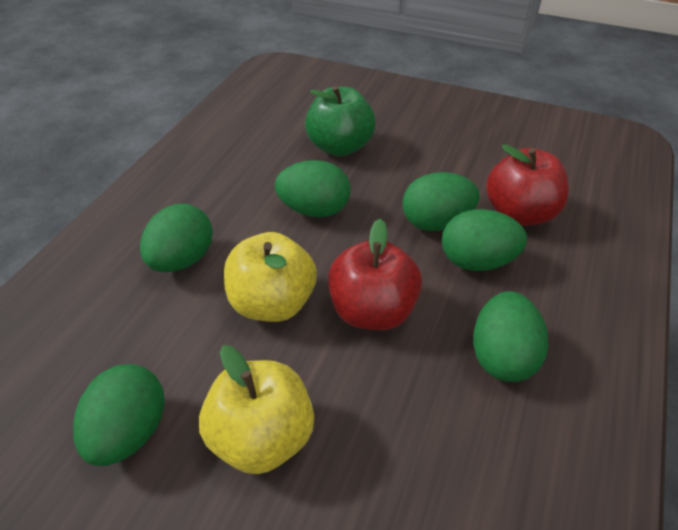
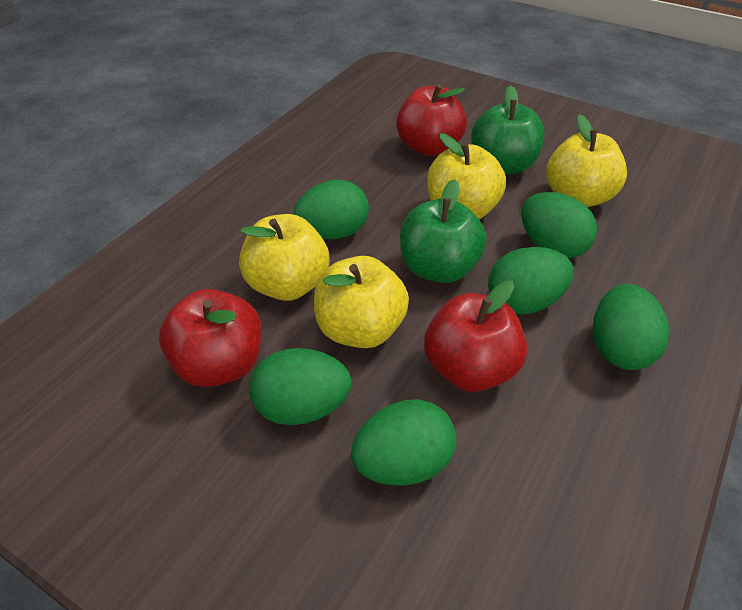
green apple: [305,86,376,157] = 1 -> [400,179,487,283] [471,85,545,174] = 2
red apple: [328,219,422,330] [486,144,569,226] = 2 -> [159,289,262,387] [396,84,467,156] [424,280,527,392] = 3
yellow apple: [199,345,314,474] [224,232,317,322] = 2 -> [239,214,329,301] [314,256,409,348] [427,133,506,219] [546,115,627,207] = 4

